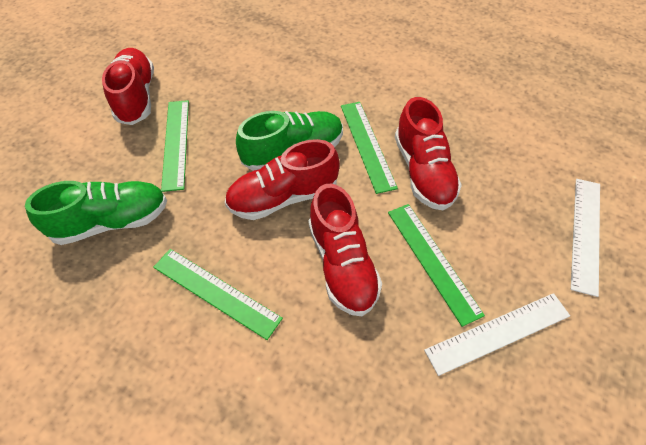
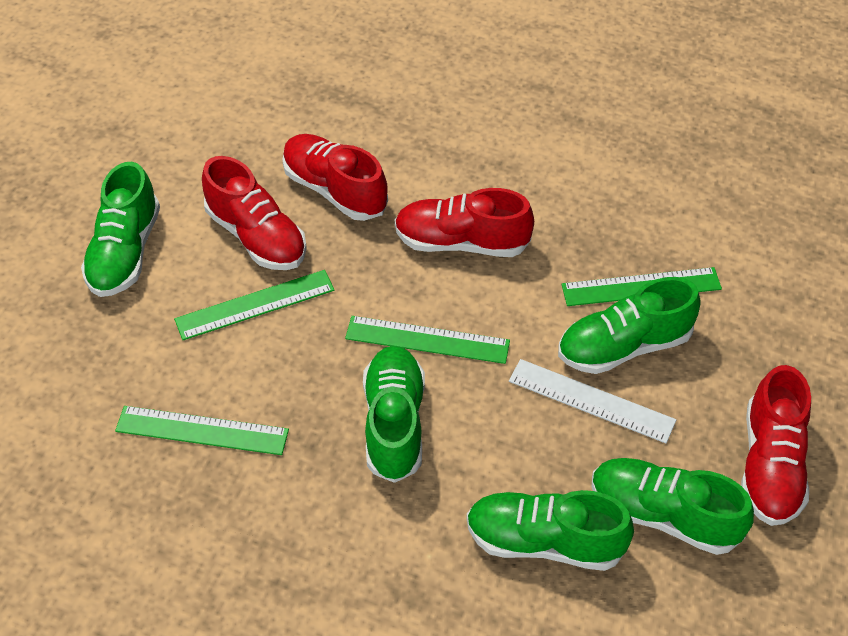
green shoe: [25,181,167,245] [236,111,343,171] = 2 -> [81,162,160,297] [363,346,425,483] [466,490,634,571] [558,277,701,374] [592,458,754,555] = 5
white ruler: [424,293,570,376] [571,179,600,297] = 2 -> [509,359,676,443] = 1

